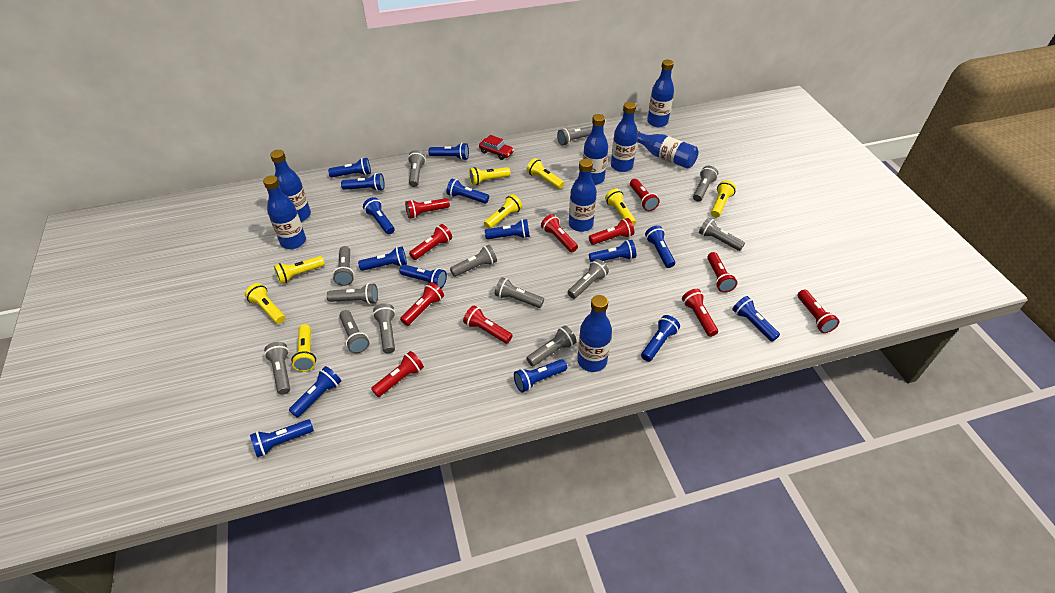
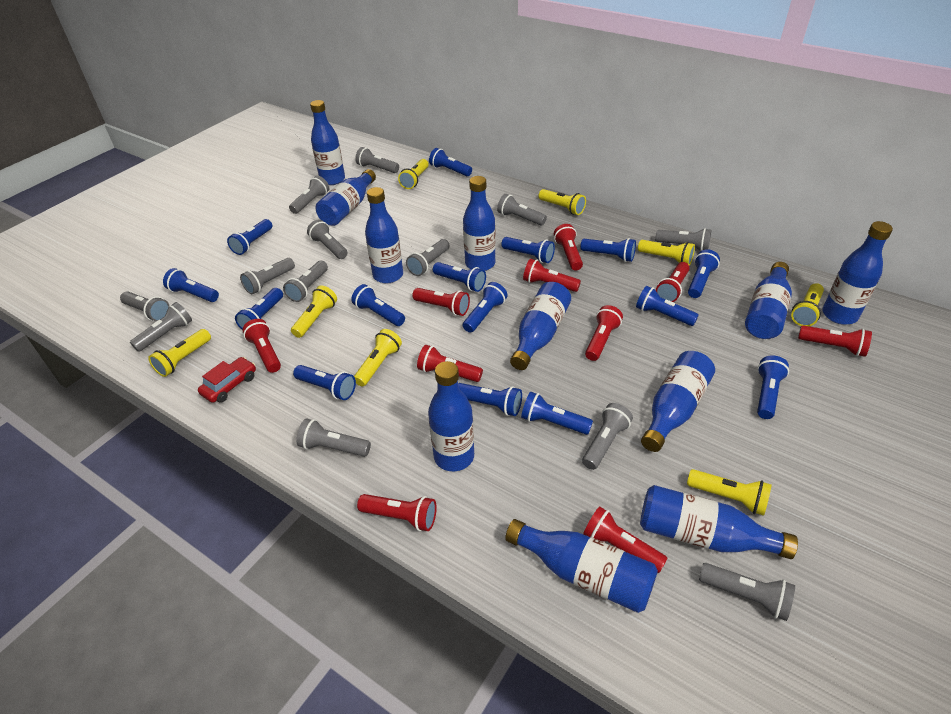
blue bottle: [263,175,306,249] [270,150,311,222] [569,159,597,232] [577,295,612,372] [583,114,608,185] [611,102,638,172] [637,131,699,169] [647,60,674,127] = 8 -> [310,100,345,185] [316,169,376,226] [365,187,403,283] [428,361,474,471] [463,176,496,271] [505,519,658,613] [510,282,571,370] [640,485,798,559] [641,351,715,452] [745,262,792,339] [822,221,893,325] = 11
red flashlight: [371,351,424,397] [400,282,444,326] [405,198,450,219] [409,224,452,260] [463,305,513,344] [541,214,578,252] [589,218,634,245] [630,179,659,211] [682,289,718,337] [707,252,737,293] [798,290,839,333] = 11 -> [242,319,281,373] [357,494,437,531] [412,288,470,316] [417,345,483,382] [523,259,581,292] [554,224,583,271] [583,506,668,573] [585,305,623,361] [656,262,690,302] [798,325,872,357] = 10

